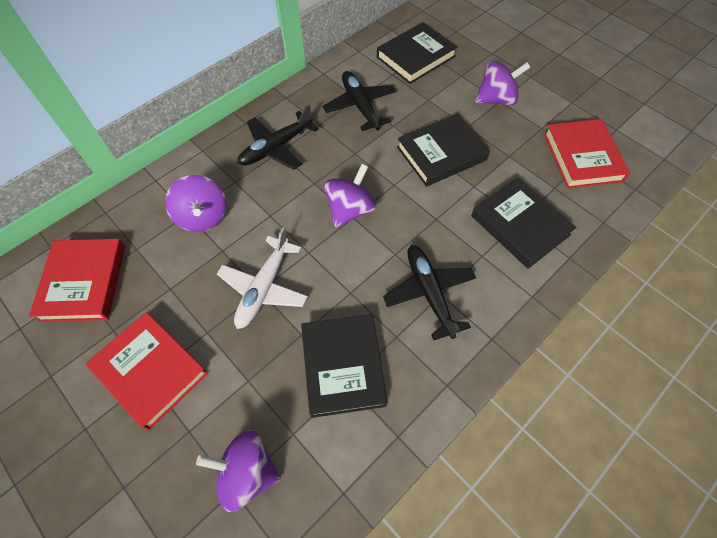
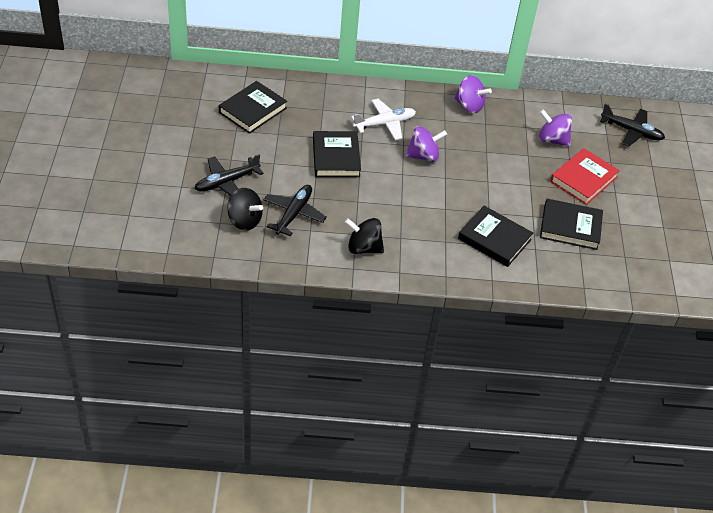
black spinning top: none = 0 -> [227,188,263,231] [345,218,384,254] = 2
purple spinning top: [165,175,227,232] [196,430,281,512] [324,164,376,227] [475,61,530,105] = 4 -> [405,126,447,162] [454,75,492,113] [539,109,572,147] = 3
red book: [29,239,125,322] [86,312,208,430] [544,119,630,189] = 3 -> [550,148,620,205] = 1

